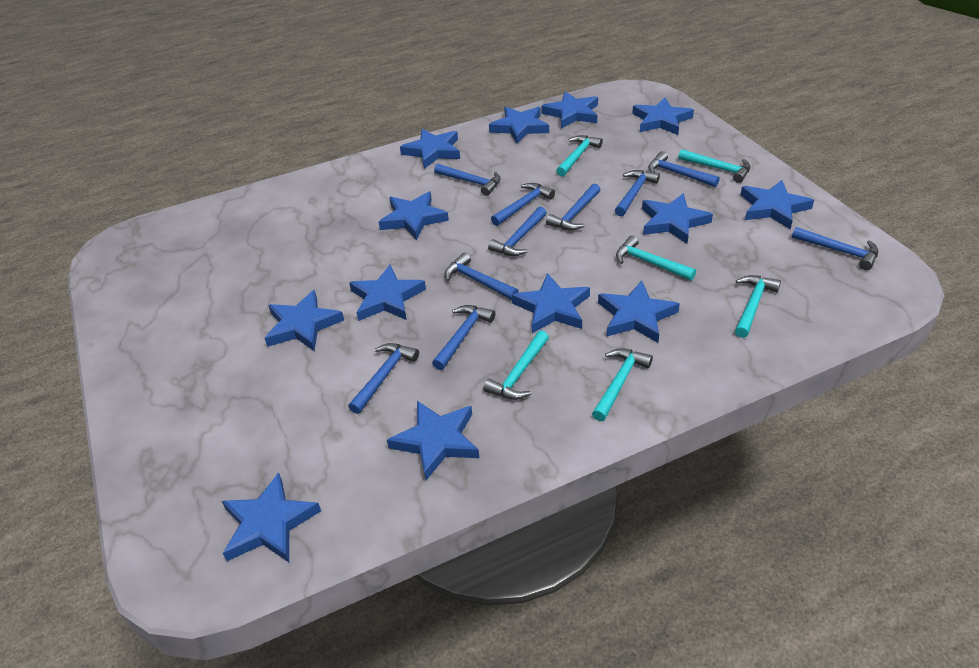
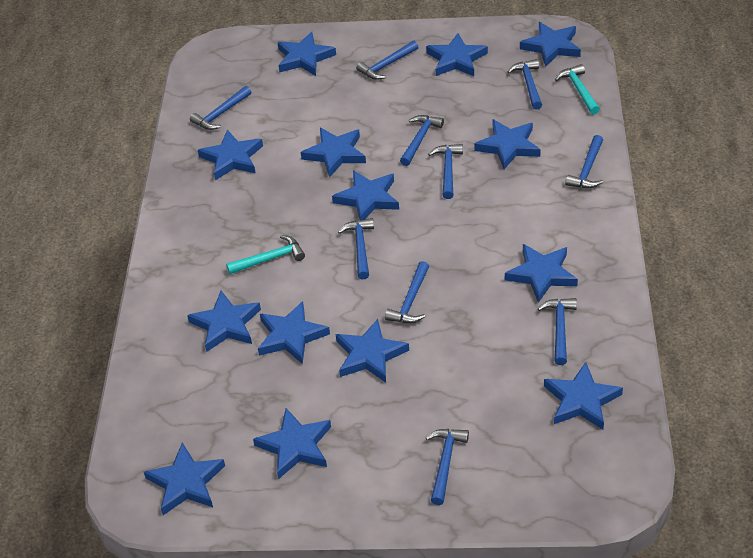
blue star: [222,473,321,562] [265,290,344,351] [349,264,426,321] [379,192,449,240] [387,401,479,480] [400,129,460,169] [489,107,549,144] [512,273,590,333] [541,92,598,129] [598,281,680,343] [632,97,694,135] [642,193,713,244] [740,180,814,229] = 13 -> [144,442,225,515] [187,291,261,352] [198,130,263,180] [253,408,331,479] [258,301,330,364] [277,32,336,76] [301,128,366,178] [332,170,399,220] [336,319,409,383] [426,33,488,76] [474,119,541,169] [505,244,578,303] [520,22,581,67] [544,362,623,429] = 14
turquoise hammer: [483,330,549,400] [556,135,603,177] [592,348,653,421] [616,235,696,281] [678,149,750,183] [735,275,781,338] = 6 -> [226,235,305,274] [555,64,600,115] = 2

